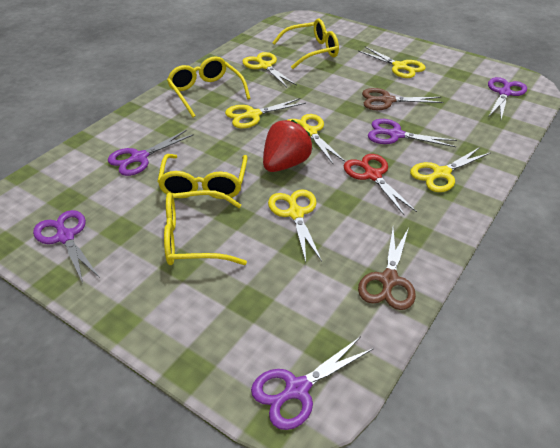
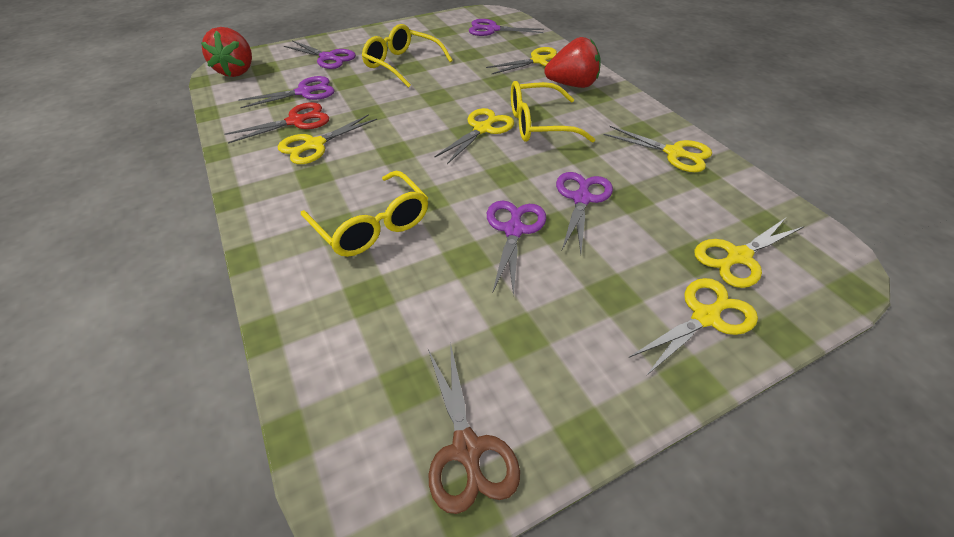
brown scissors: [358,228,416,310] [362,88,444,110] = 2 -> [428,342,520,514] = 1
red strawberry: [263,120,313,172] = 1 -> [201,27,252,77] [544,37,601,88] = 2
yellow glasses: [157,154,248,199] [164,190,247,265] [167,56,251,117] [272,19,339,69] = 4 -> [301,171,428,257] [362,24,453,88] [511,81,596,143] = 3

